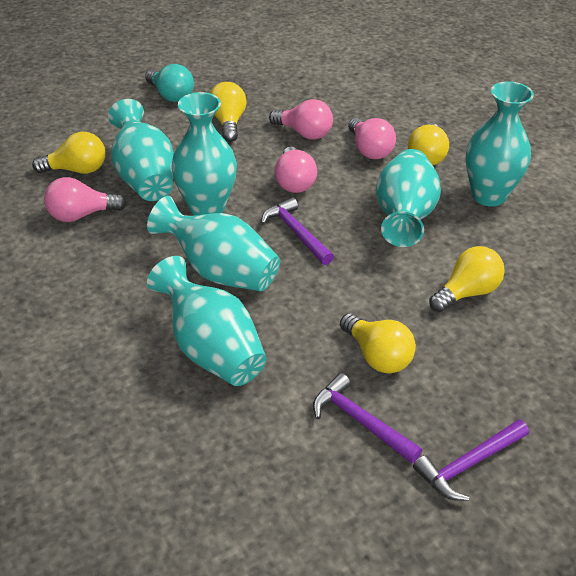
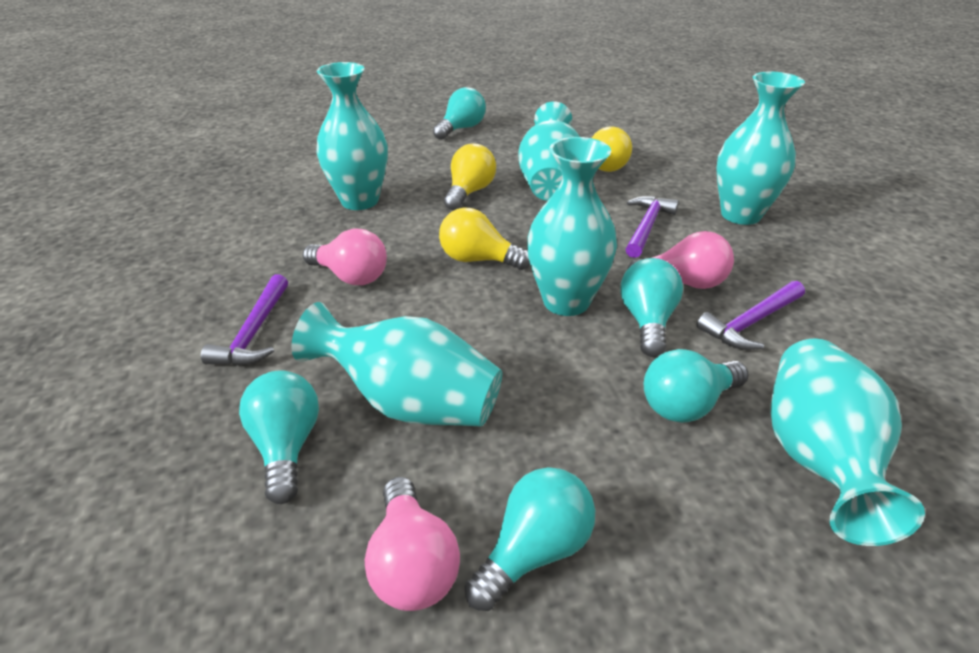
pink light bulb: [44,177,127,222] [269,99,333,139] [274,147,317,193] [348,118,396,159] = 4 -> [303,228,387,285] [365,477,460,611] [627,231,734,289] = 3
turquoise light bulb: [145,64,194,102] = 1 -> [239,370,319,504] [433,87,486,140] [465,467,595,611] [620,258,683,357] [644,349,749,423] = 5
yellow light bulb: [32,132,105,174] [210,82,247,142] [340,313,416,373] [408,123,449,165] [429,246,505,312] = 5 -> [439,207,530,270] [444,144,496,210] [592,127,632,172] = 3

